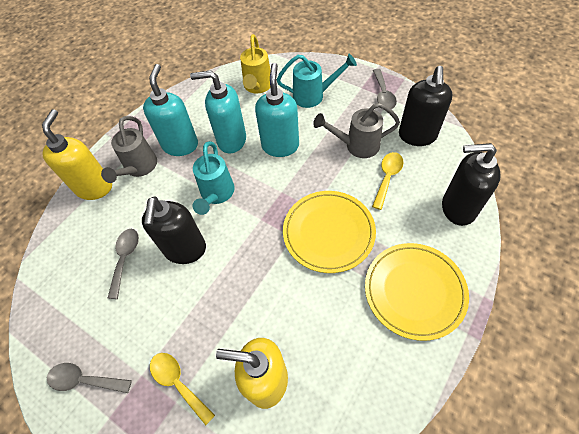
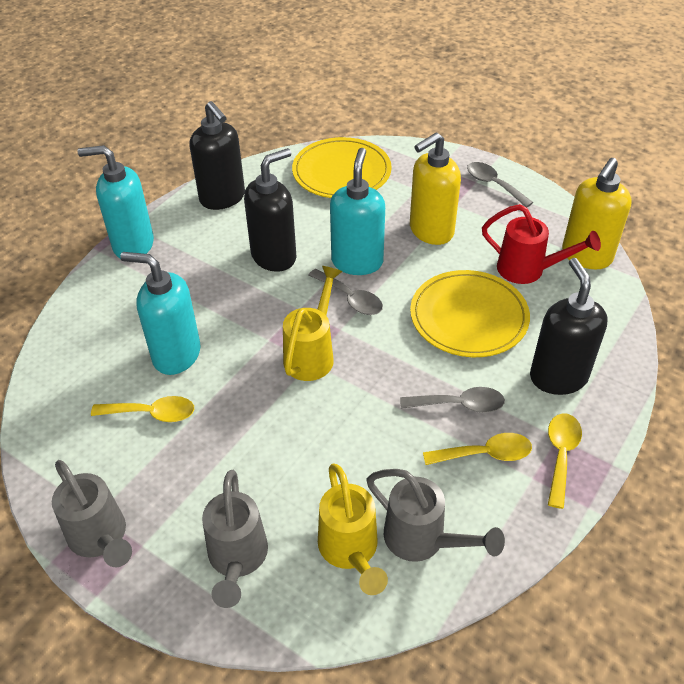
grey watering can: [101,116,157,183] [313,103,400,158] = 2 -> [52,460,132,567] [202,470,268,608] [367,469,505,562] = 3
red watering can: none = 0 -> [482,204,601,284] = 1
turquoise watering can: [193,141,235,215] [277,54,357,108] = 2 -> none = 0
yellow spoon: [150,353,215,425] [372,152,403,210] = 2 -> [91,396,194,422] [423,433,532,465] [548,413,582,509] = 3
yellow watering can: [240,34,271,93] = 1 -> [283,266,343,381] [318,463,388,595] = 2

